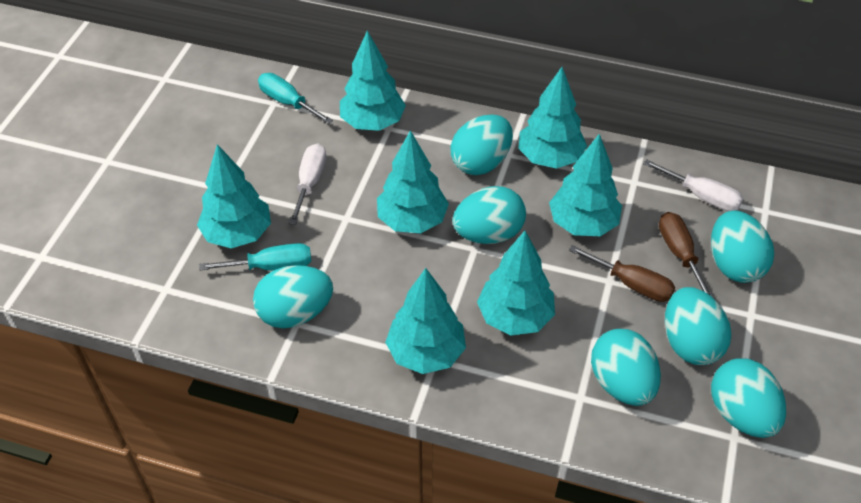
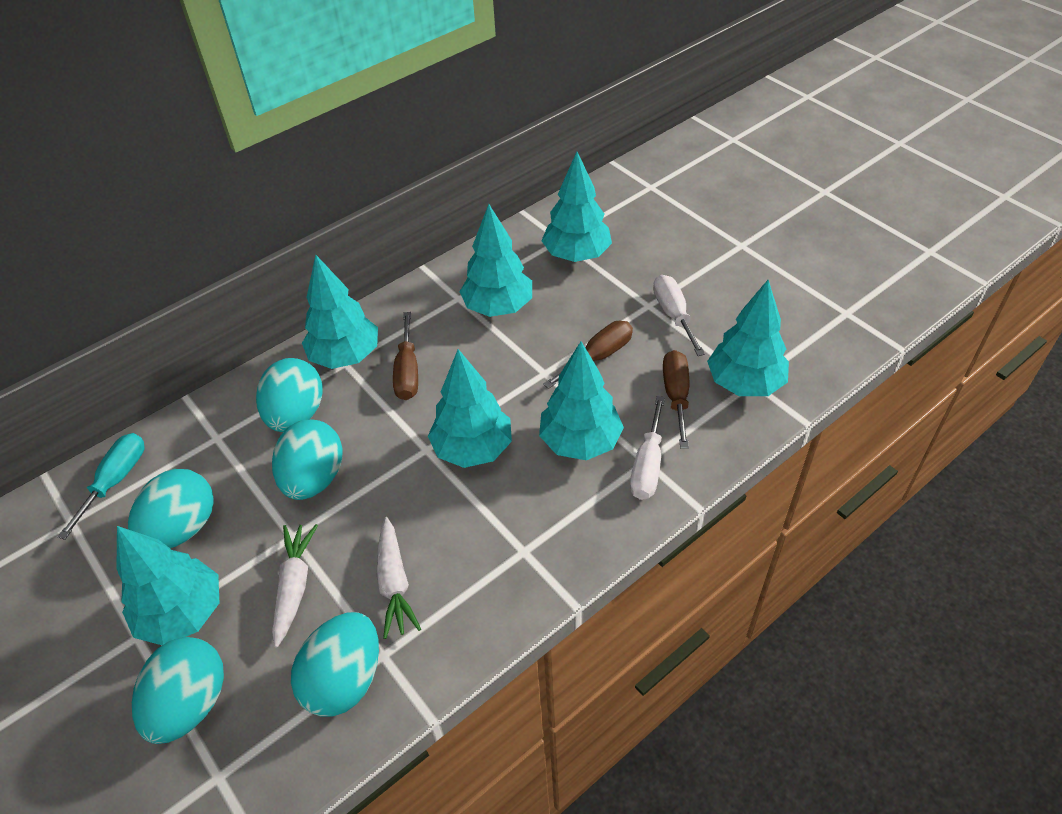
brown screwdriver: [569,245,675,302] [659,212,714,299] = 2 -> [393,312,418,400] [543,321,633,389] [663,350,690,448] = 3
turquoise egg: [253,265,333,328] [450,114,513,175] [453,186,526,244] [591,329,661,406] [665,287,731,365] [711,210,774,283] [711,358,786,438] = 7 -> [128,469,214,548] [132,637,224,744] [256,358,323,432] [272,420,343,500] [291,612,379,717] = 5
turquoise screwdriver: [199,243,311,271] [258,73,333,124] = 2 -> [58,433,145,540] = 1
white carrot: none = 0 -> [272,524,318,648] [376,517,421,639] = 2

